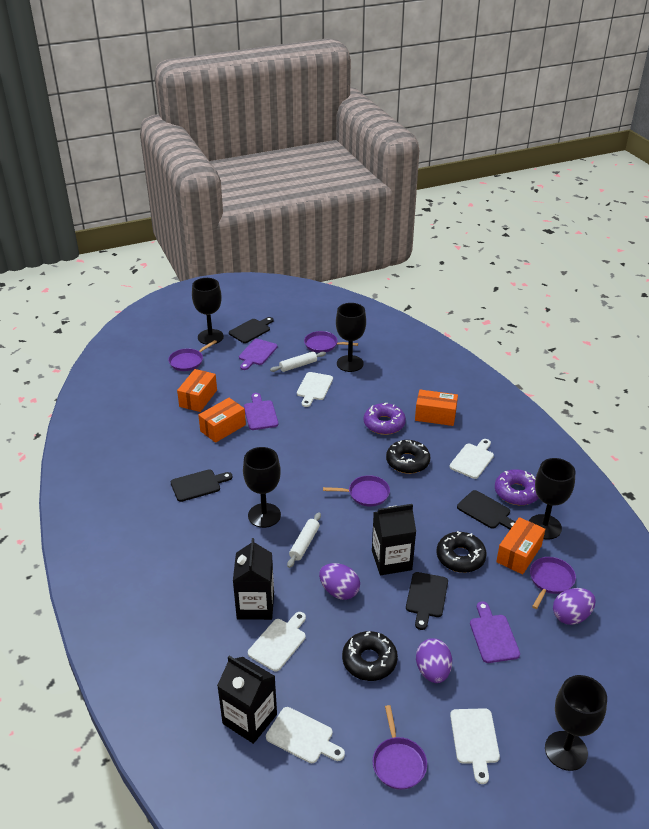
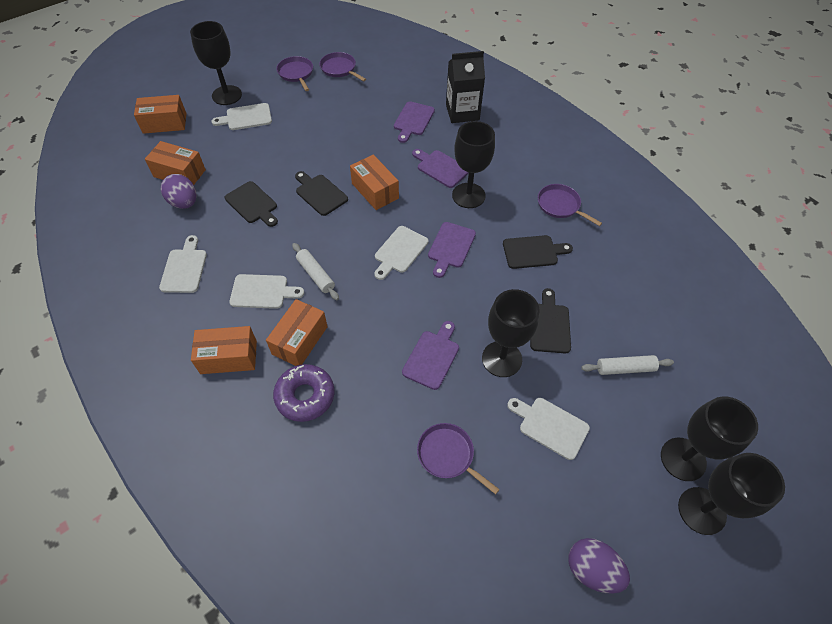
black carton: [217,656,277,744] [233,538,274,620] [372,504,416,575] = 3 -> [446,51,485,123] = 1
black donut: [342,631,398,681] [386,440,430,474] [437,531,487,573] = 3 -> none = 0
orange box: [177,369,217,412] [198,398,246,443] [415,390,458,426] [496,517,545,575] = 4 -> [134,95,186,134] [145,141,206,185] [191,326,257,374] [266,299,328,366] [350,155,399,210] = 5
purple cutting board: [239,339,277,370] [244,393,278,430] [470,601,520,663] = 3 -> [394,101,435,143] [402,321,459,390] [412,149,469,188] [428,222,476,278] = 4
purple donut: [364,403,406,435] [495,469,538,505] = 2 -> [273,364,335,422] = 1
purple egg: [319,563,360,600] [416,638,452,683] [553,588,596,625] = 3 -> [161,174,197,209] [569,538,630,594] = 2
purple pan: [168,340,217,371] [304,331,358,353] [323,475,390,507] [372,705,427,790] [530,557,576,609] = 5 -> [276,56,313,91] [319,52,366,82] [417,423,500,494] [538,184,602,226] = 4

